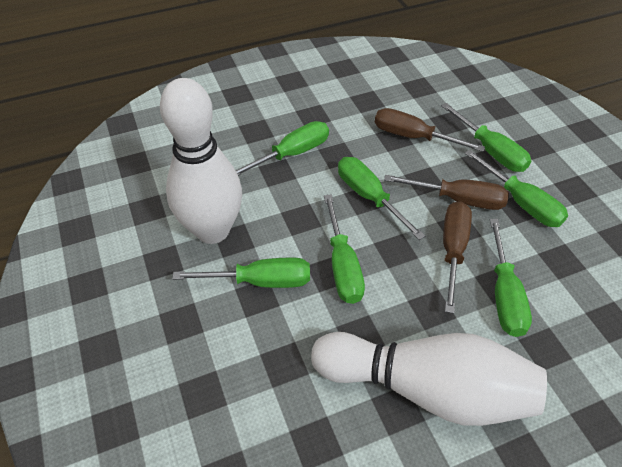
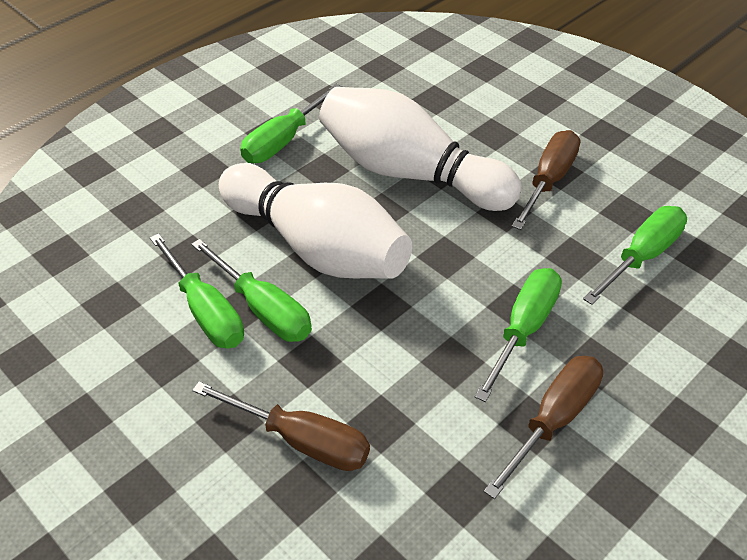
green screwdriver: [172,258,310,288] [235,121,329,176] [324,194,365,304] [338,157,425,240] [441,103,531,172] [465,150,568,227] [490,219,532,337] = 7 -> [150,233,244,348] [191,239,312,342] [240,84,342,163] [475,268,562,402] [583,206,687,305] = 5

